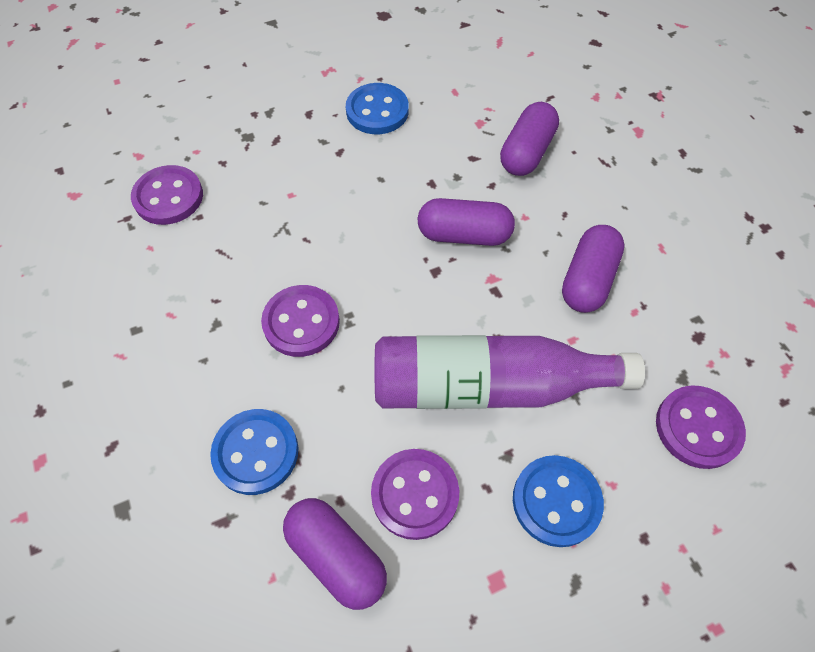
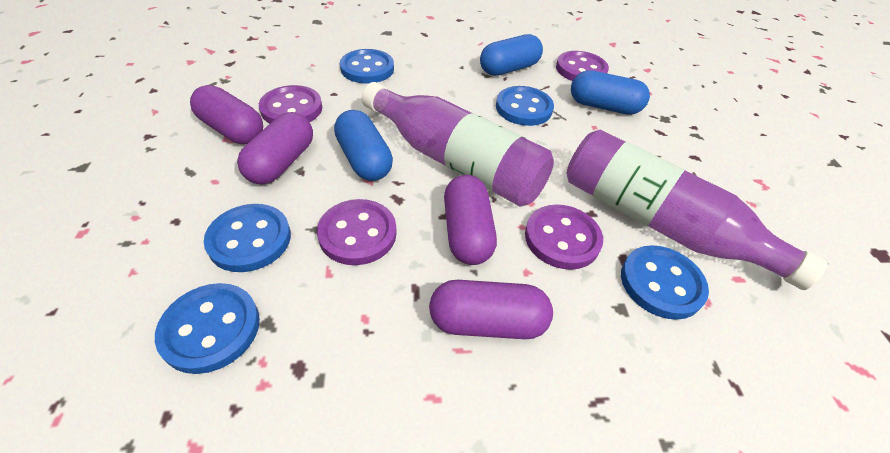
blue button: [210,409,298,495] [346,83,409,134] [513,455,604,547] = 3 -> [155,283,260,374] [204,204,291,272] [340,49,394,83] [496,86,554,126] [621,245,709,320] = 5
blue capsule: none = 0 -> [334,110,393,181] [480,34,543,76] [571,70,650,115] = 3
purple bottle: [375,335,645,409] = 1 -> [362,82,554,206] [567,130,828,290] = 2

